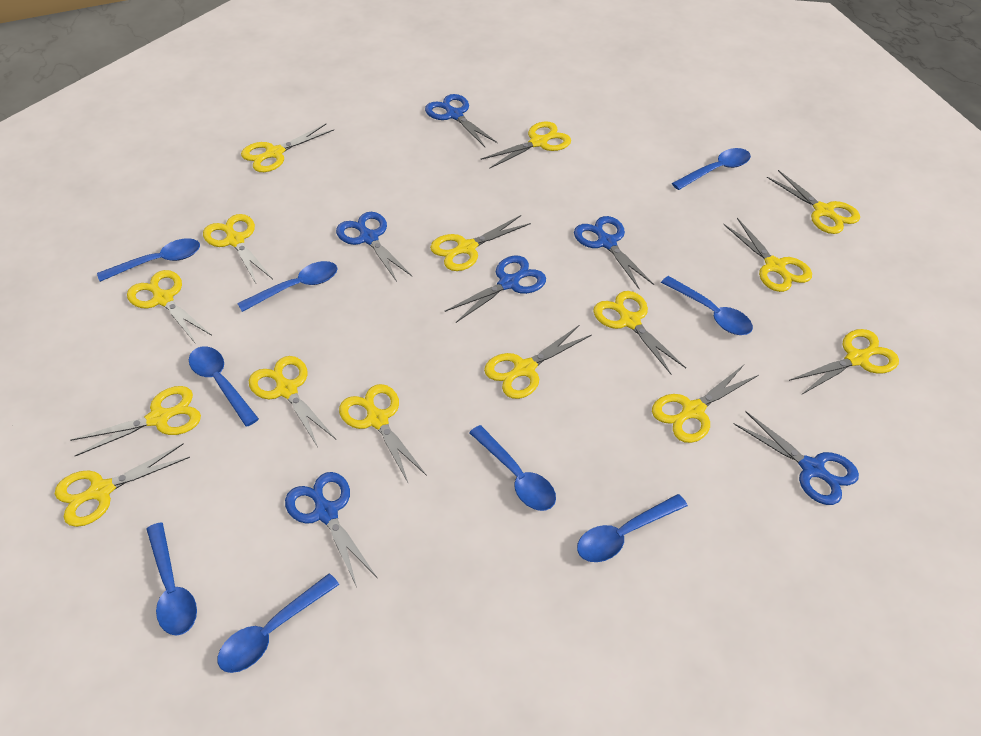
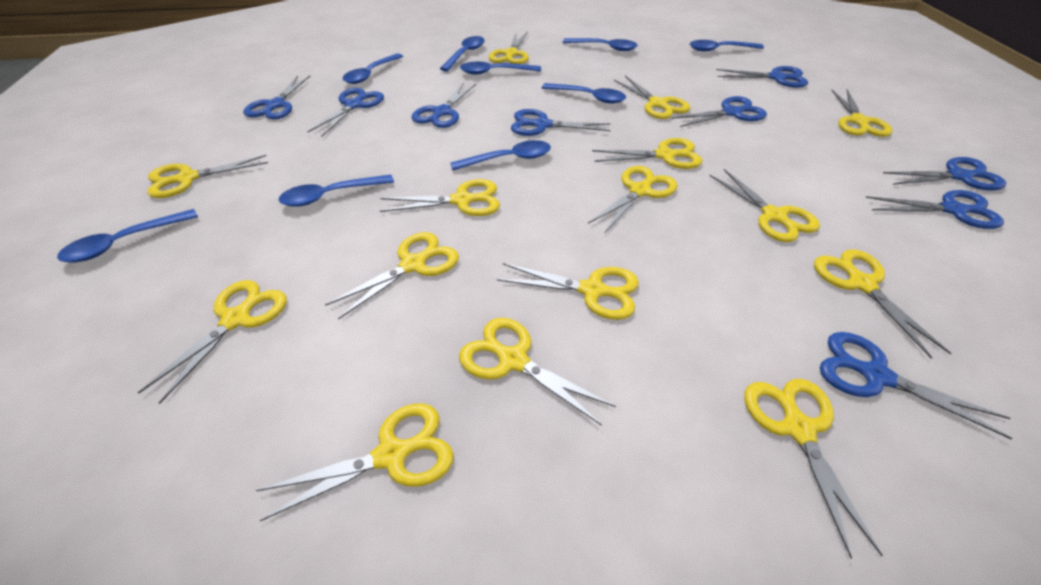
blue scissors: [285,472,377,587] [336,212,412,282] [425,94,498,147] [445,256,546,323] [574,216,654,290] [734,411,859,505] = 6 -> [243,76,310,119] [307,88,384,137] [411,82,476,128] [511,109,611,136] [672,96,767,127] [716,66,808,88] [820,332,1013,440] [865,190,1004,229] [883,157,1006,191] = 9

